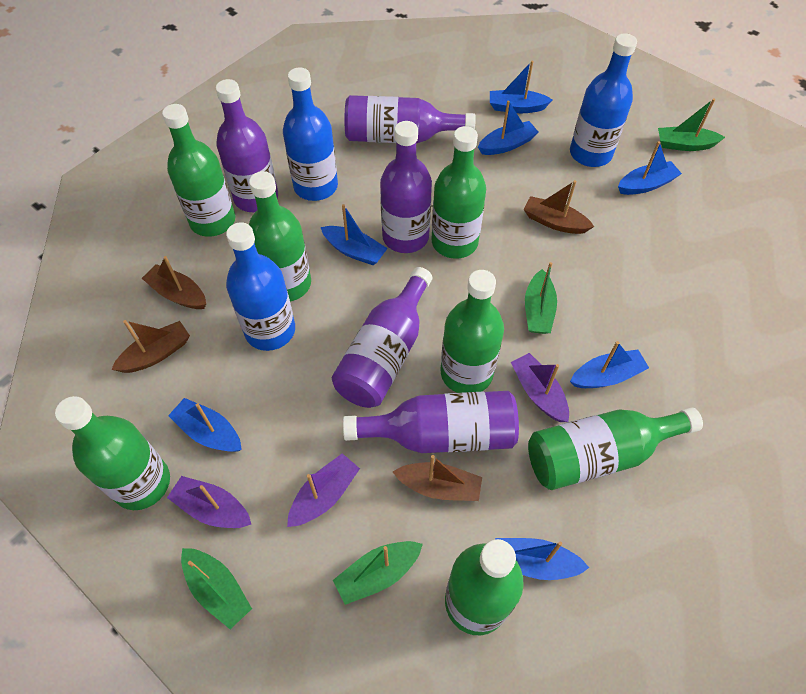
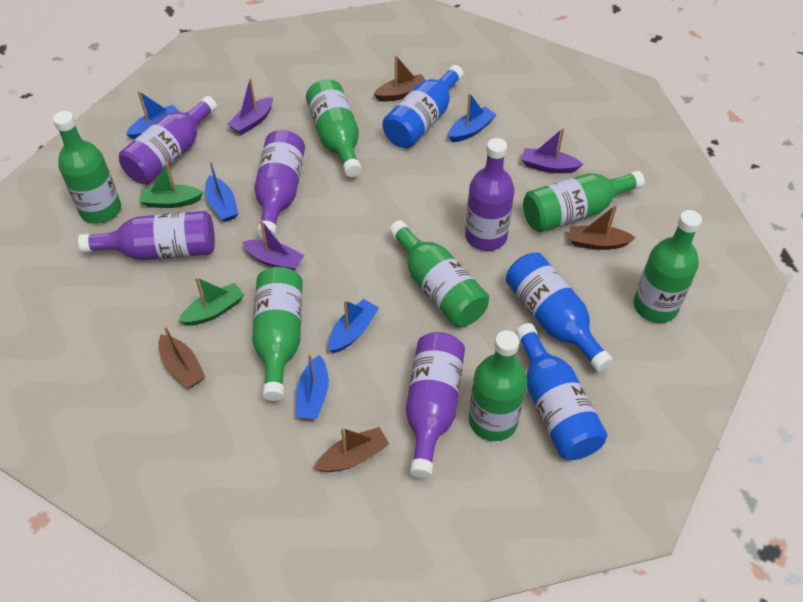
blue boat: [168,398,242,452] [321,204,388,265] [478,101,539,155] [490,61,552,113] [495,538,589,580] [570,341,649,388] [618,141,682,195] = 7 -> [126,91,180,140] [205,161,239,222] [296,353,329,419] [328,299,379,353] [448,93,496,142] = 5
green boat: [181,548,252,629] [333,541,423,605] [525,262,557,334] [658,99,725,151] = 4 -> [139,162,203,208] [178,277,244,326] = 2

